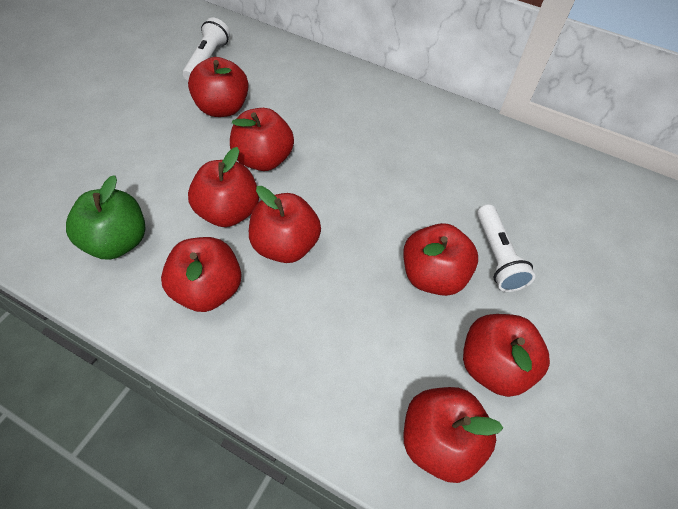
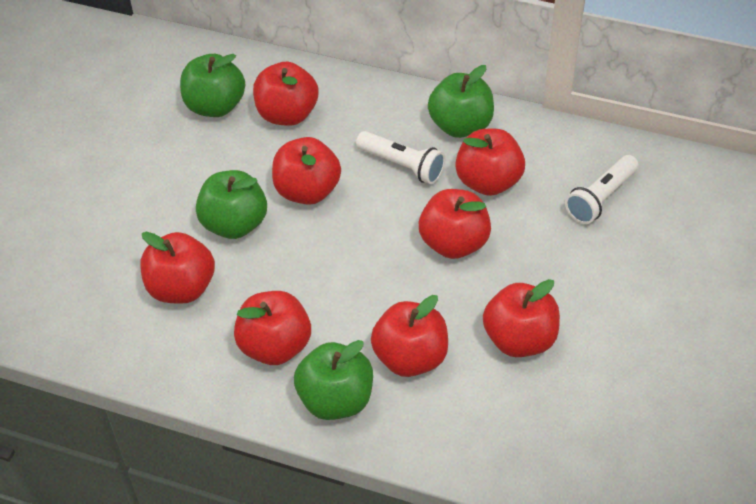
green apple: [66,175,146,260] = 1 -> [180,54,245,117] [196,170,267,239] [294,340,373,420] [428,65,494,138] = 4

